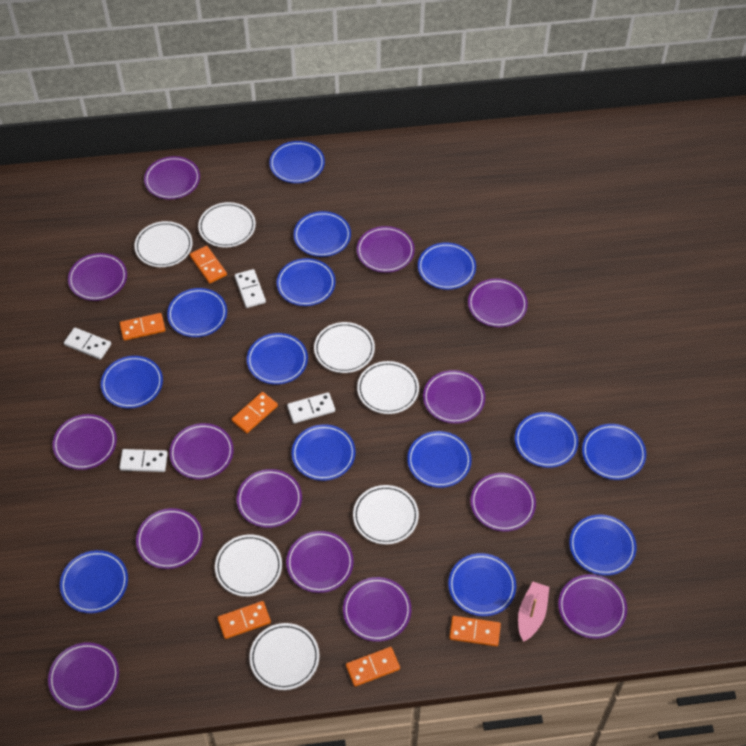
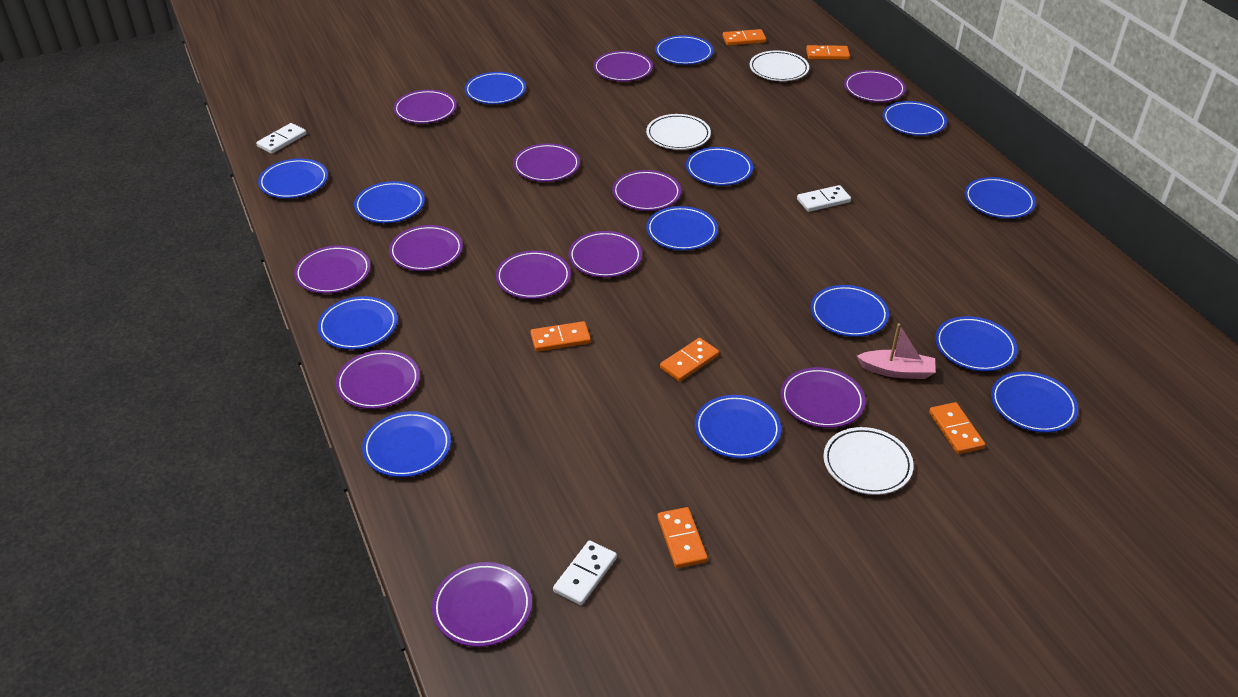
purple plate: [48,642,119,711] [53,414,117,470] [68,253,127,301] [136,508,203,569] [144,156,200,199] [169,423,234,479] [237,469,302,528] [286,531,354,593] [343,577,411,642] [357,226,415,273] [423,370,485,424] [468,279,528,327] [470,473,536,531] [558,574,627,639] = 14 -> [294,245,371,294] [336,350,420,409] [389,225,463,271] [393,90,457,124] [432,562,532,647] [495,250,571,299] [513,143,580,182] [568,231,642,278] [593,51,653,82] [612,170,681,211] [780,367,865,428] [844,70,906,102] = 12
white domino: [64,327,111,360] [119,449,168,472] [235,269,266,308] [287,392,335,423] = 4 -> [256,123,307,154] [553,540,617,605] [797,185,851,212] = 3
white plate: [134,221,193,267] [198,202,256,248] [215,534,282,597] [249,623,319,690] [314,322,375,373] [353,485,419,544] [357,361,419,414] = 7 -> [646,114,711,150] [750,51,809,81] [823,427,914,495] = 3

